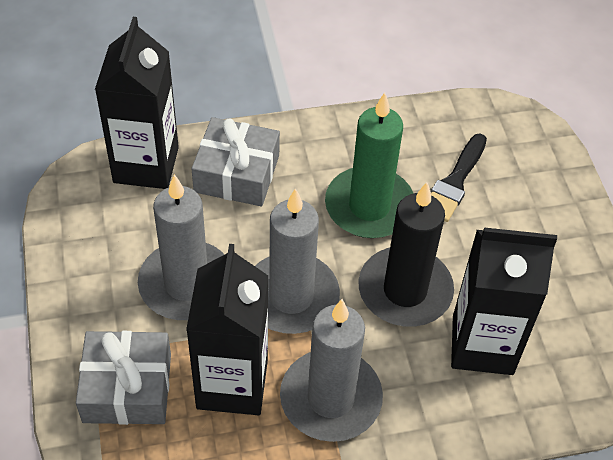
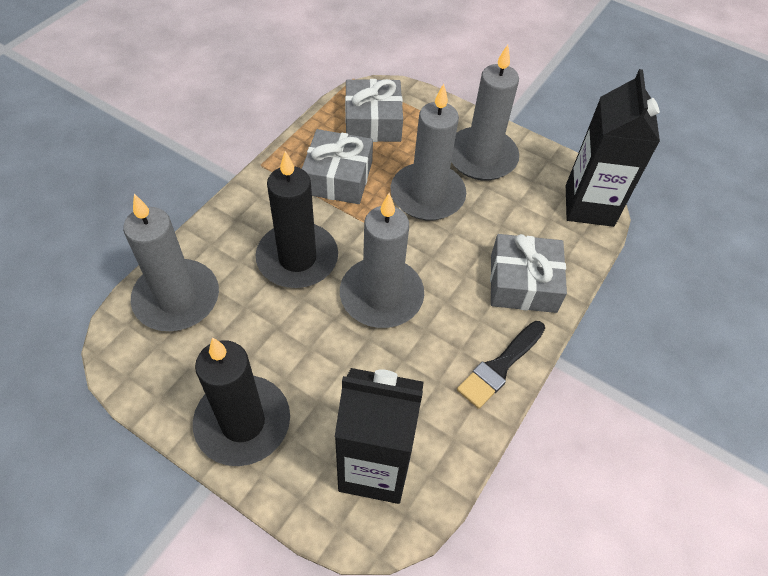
black candle: [358,182,454,327] = 1 -> [193,337,290,466] [256,151,338,288] = 2
black carton: [95,17,179,189] [186,244,268,415] [451,228,557,375] = 3 -> [335,368,424,504] [566,69,660,227] = 2
green candle: [325,92,413,238] = 1 -> none = 0
grey candle: [138,174,225,320] [255,188,340,334] [280,299,383,442] = 3 -> [123,194,219,331] [340,193,424,328] [390,84,466,220] [451,45,519,180] = 4
grey gift: [76,331,171,425] [191,117,280,206] = 2 -> [302,129,373,204] [345,79,403,142] [490,234,567,313] = 3

